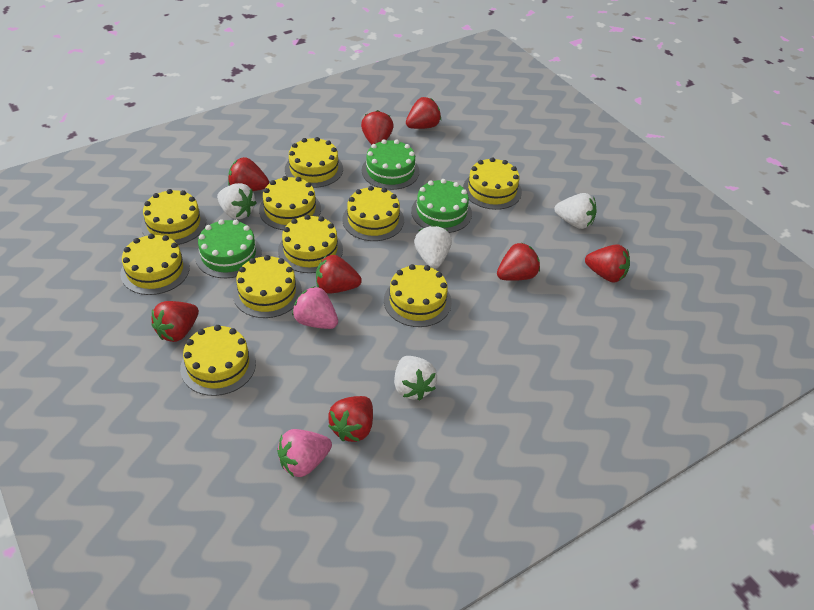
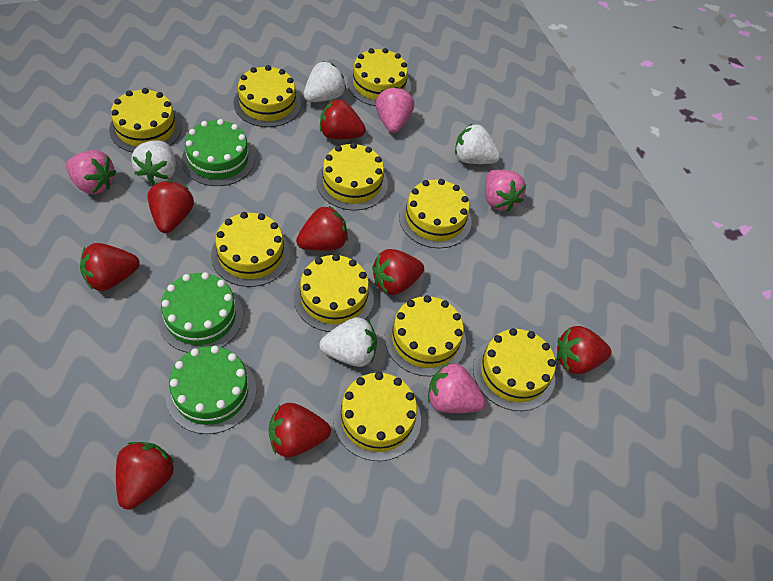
pink strawberry: [277,429,332,477] [292,286,338,329] = 2 -> [66,150,116,194] [376,87,414,133] [428,362,486,413] [485,169,526,212] = 4

